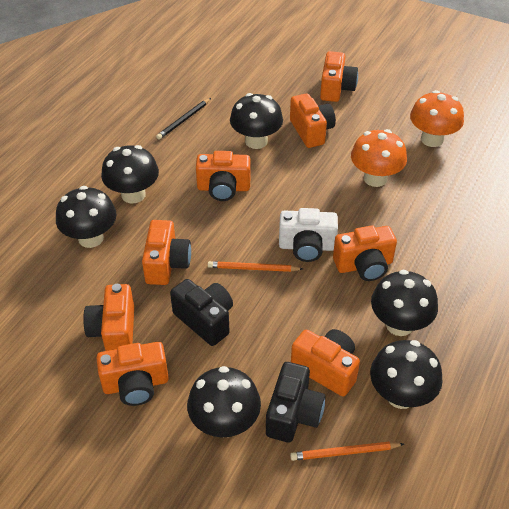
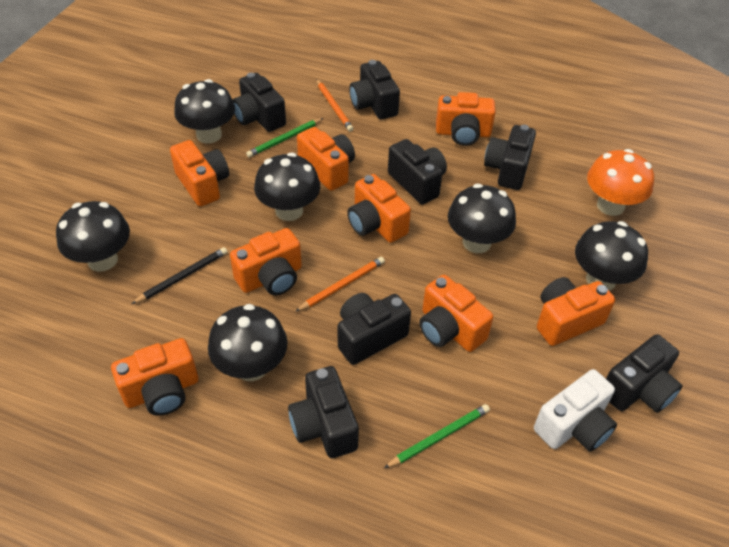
black camera: [170,279,233,346] [266,362,326,443] = 2 -> [233,73,286,132] [288,366,359,458] [338,293,411,365] [349,60,400,119] [388,139,447,204] [484,125,536,190] [606,334,682,413] = 7
green pencil: none = 0 -> [246,118,323,157] [384,404,490,468] = 2
orange mushroom: [351,129,407,187] [410,90,464,147] = 2 -> [587,149,654,216] = 1

